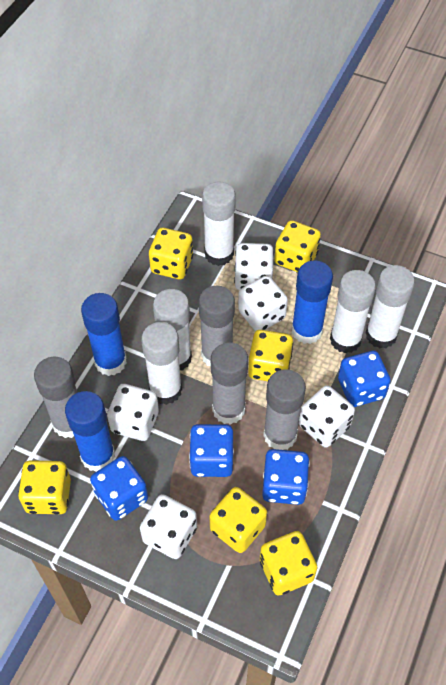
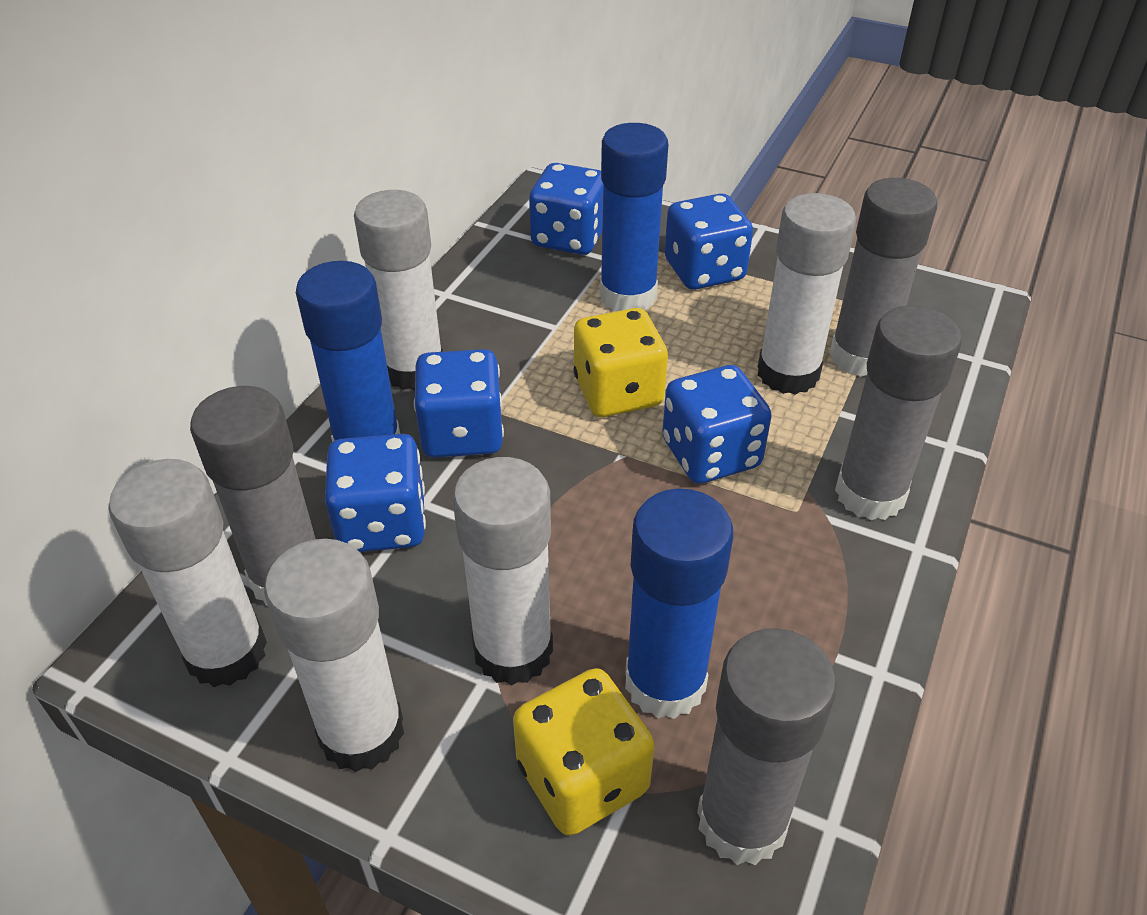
blue dice: [90,456,148,521] [189,424,234,477] [262,449,310,505] [338,351,391,407] = 4 -> [325,434,426,552] [414,349,504,458] [529,163,603,255] [662,365,772,484] [665,193,753,290] = 5
white dice: [107,384,159,441] [140,494,197,559] [234,243,274,290] [238,276,288,331] [299,385,355,447] = 5 -> none = 0
yellow dice: [18,460,71,514] [149,228,193,279] [210,487,267,553] [248,330,293,381] [260,531,317,595] [274,220,321,272] = 6 -> [513,668,655,836] [573,308,668,417] = 2

